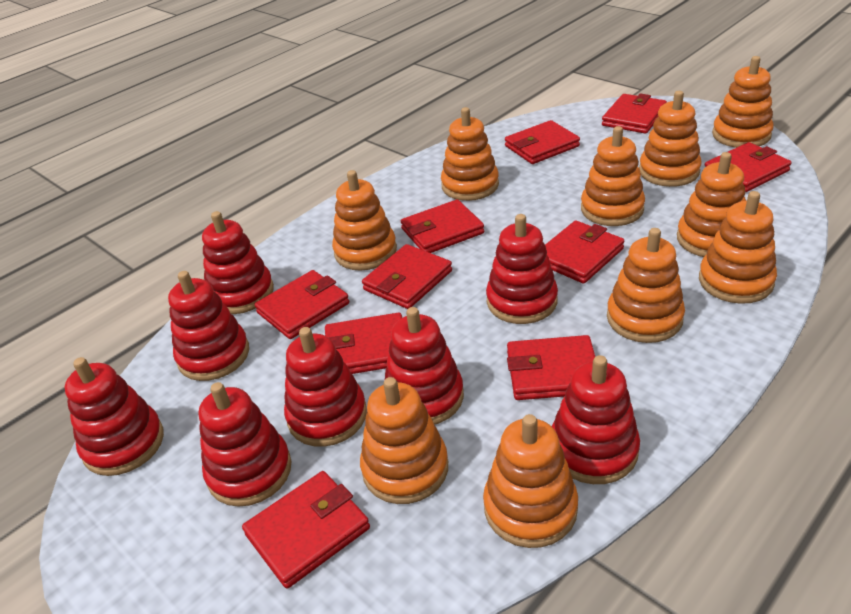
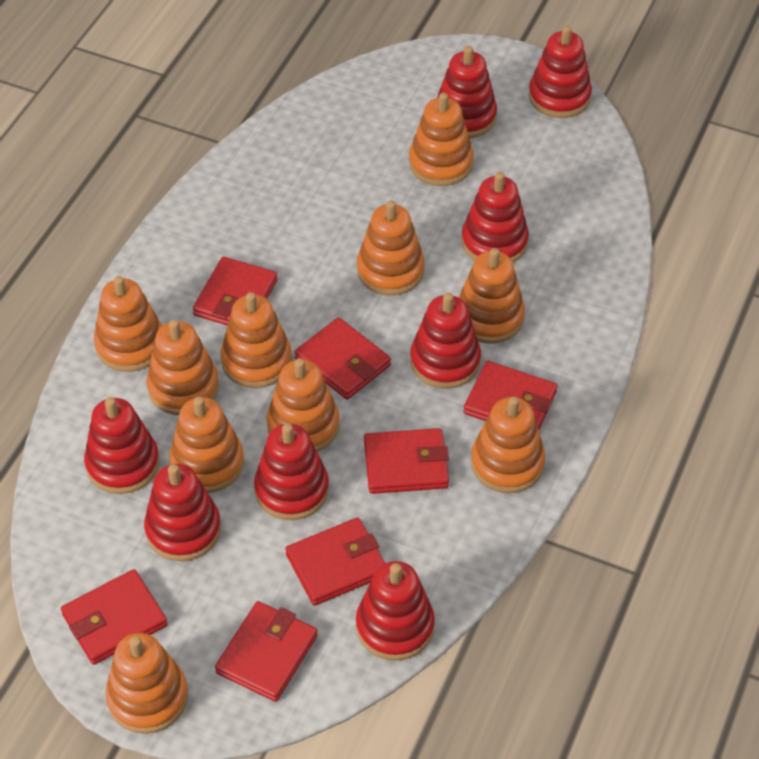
red wallet: [242,471,370,589] [255,270,349,339] [325,312,402,374] [362,244,452,309] [401,199,484,253] [505,120,580,164] [507,335,595,400] [545,220,624,284] [602,94,667,134] [705,142,791,192] = 10 -> [61,569,168,665] [193,256,278,326] [215,601,318,702] [285,517,385,606] [295,317,391,400] [364,428,449,494] [464,361,558,430] = 7

